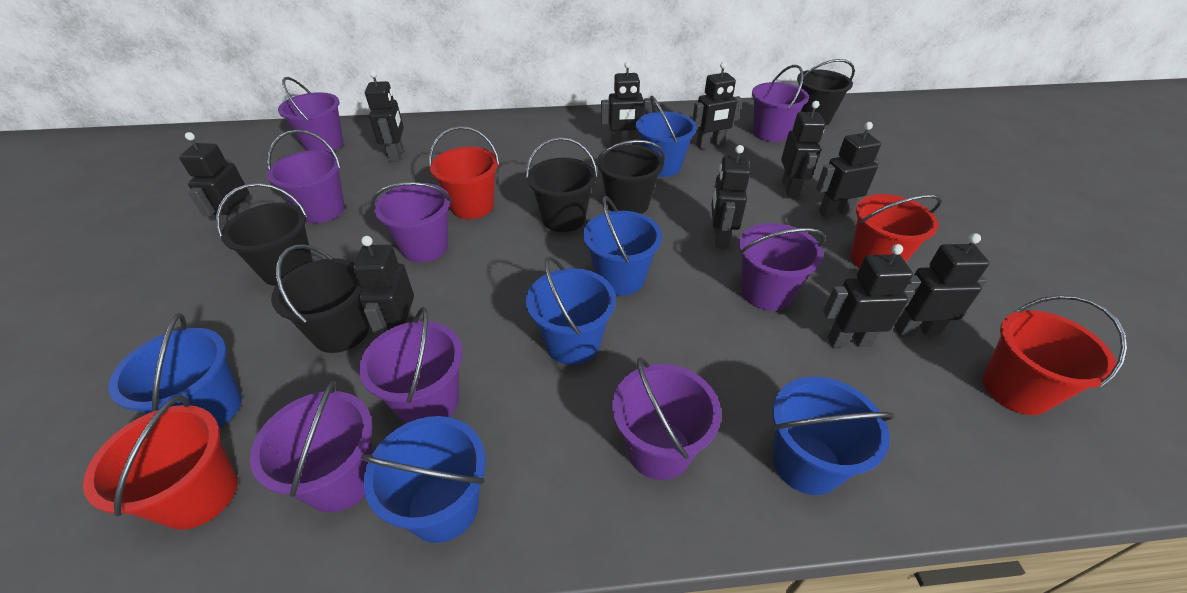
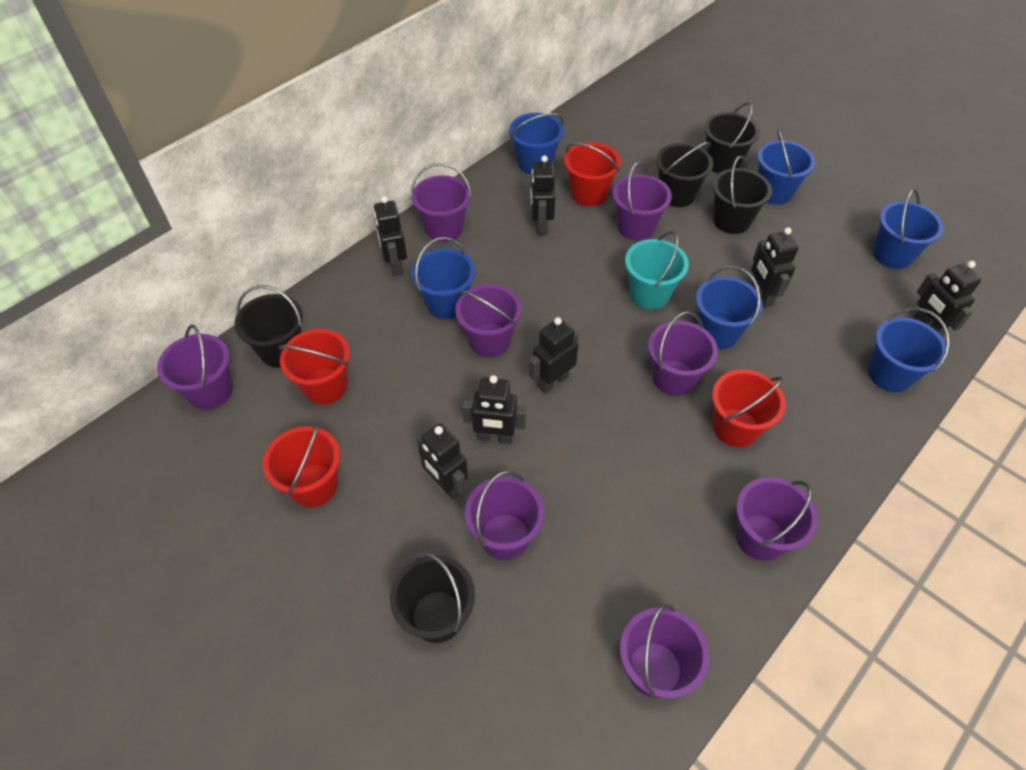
black robot: [179,132,250,227] [353,236,414,335] [365,70,404,162] [601,61,652,146] [692,62,742,149] [711,145,750,248] [781,101,825,198] [816,122,881,218] [823,244,914,348] [894,233,990,336] = 10 -> [374,196,407,276] [417,423,468,500] [462,375,526,444] [529,317,579,394] [531,155,555,235] [751,227,799,307] [913,261,981,336] = 7
turquoise bucket: none = 0 -> [625,231,689,309] = 1

